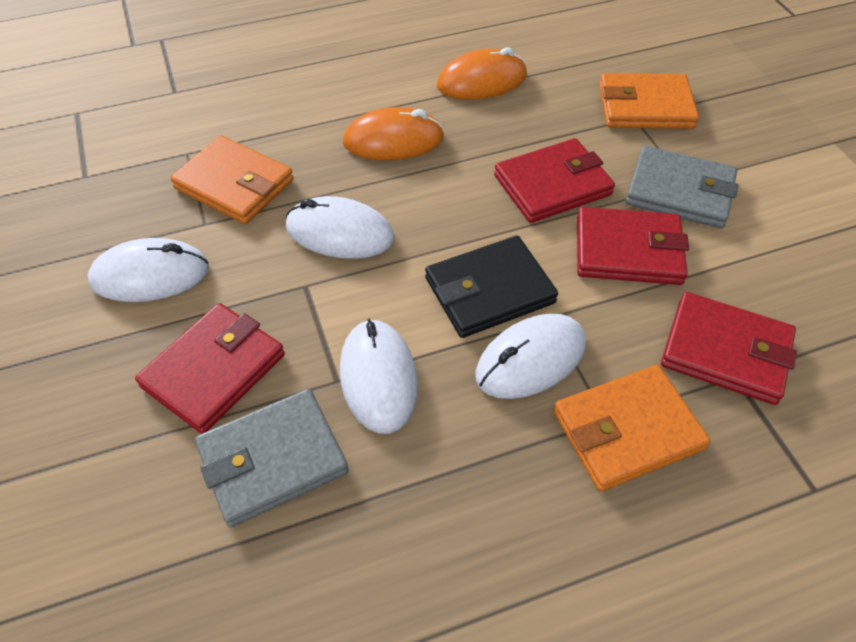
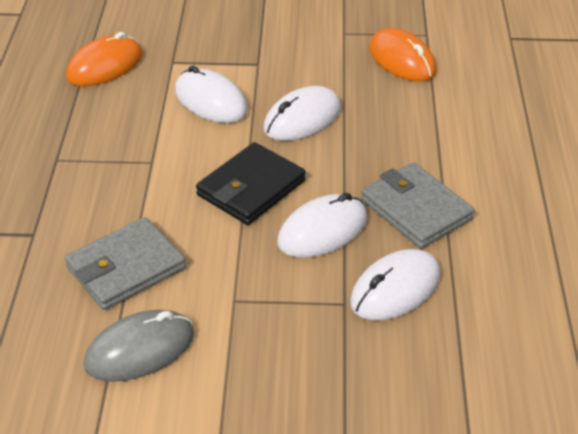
grey mouse: none = 0 -> [84,310,194,382] = 1
orange wallet: [170,135,294,224] [553,365,711,491] [599,73,699,129] = 3 -> none = 0
red wallet: [135,303,285,434] [494,138,615,223] [577,207,689,285] [661,292,797,405] = 4 -> none = 0

